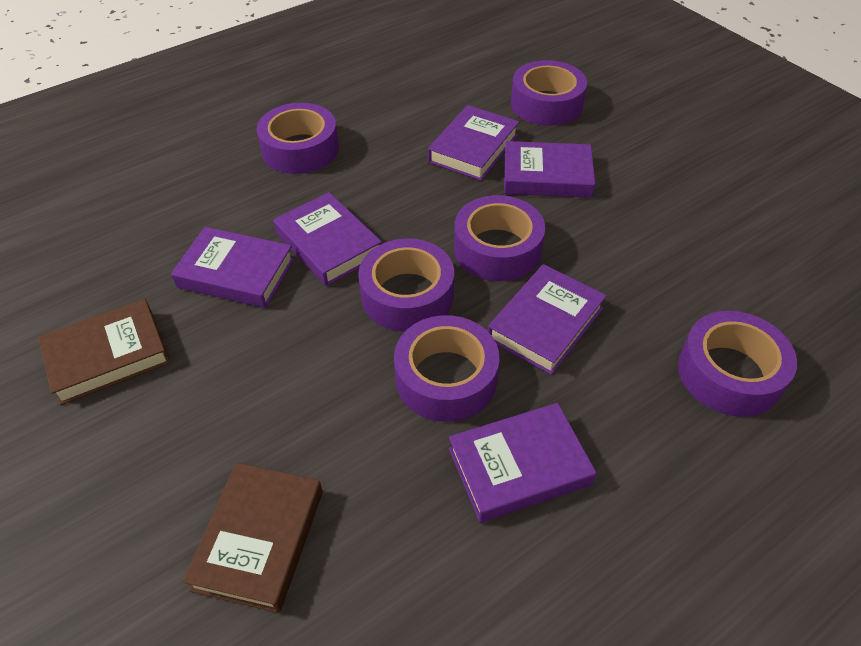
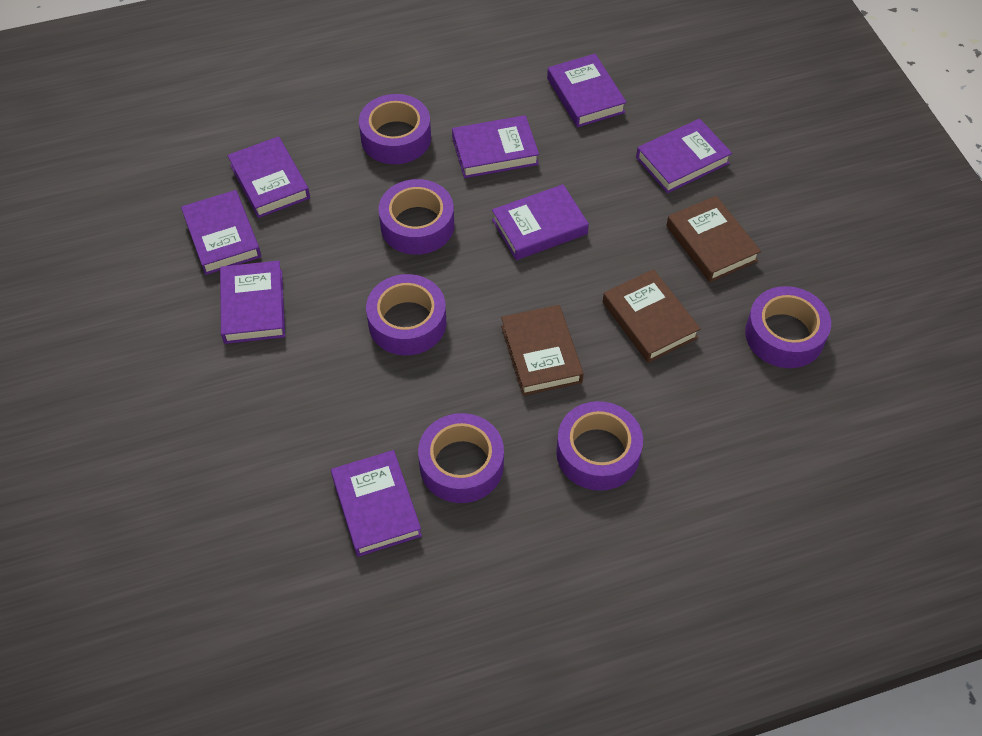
brown book: [38,299,170,405] [183,463,323,613] = 2 -> [501,305,584,396] [603,269,701,363] [666,196,761,282] = 3
purple book: [171,227,294,308] [273,192,382,286] [428,105,519,181] [449,403,596,523] [488,264,607,375] [504,141,595,198] = 6 -> [181,190,261,275] [220,261,285,344] [227,136,310,218] [331,450,422,557] [452,115,539,178] [492,184,589,260] [547,54,627,127] [636,119,732,193] = 8

